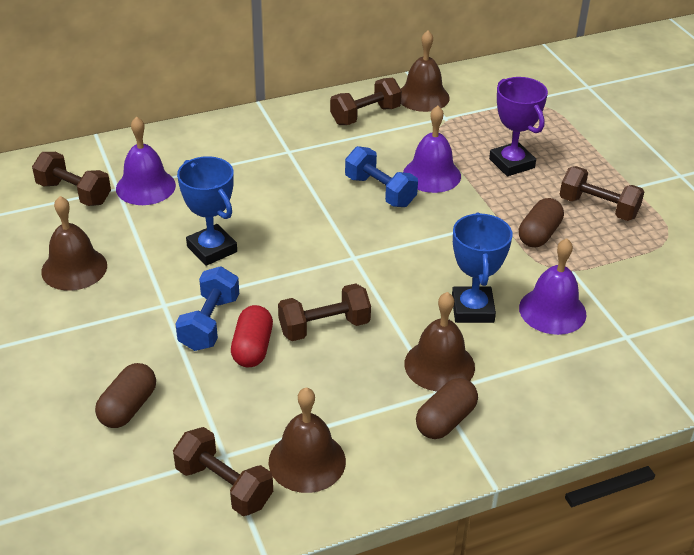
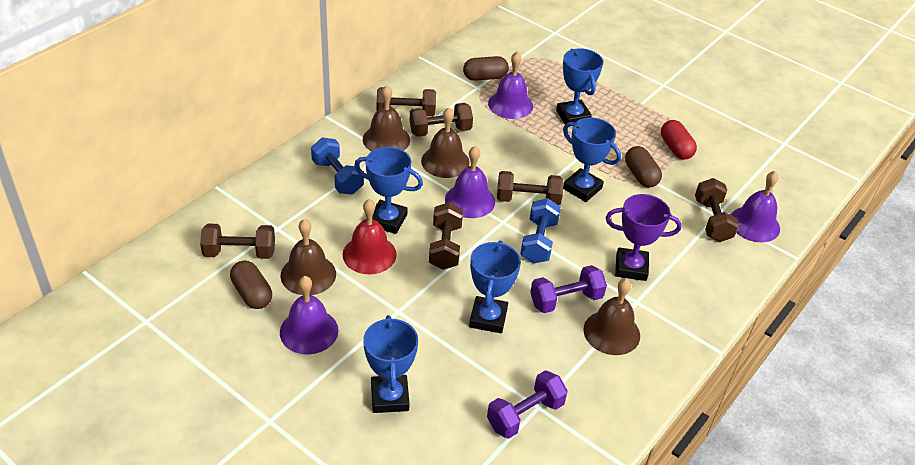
blue trophy: [177,156,237,266] [452,212,512,323] = 2 -> [354,147,423,234] [363,315,418,413] [469,241,521,333] [556,48,603,124] [563,118,621,202] = 5
brown dumbbell: [32,152,111,206] [173,427,273,516] [278,283,371,341] [330,78,402,125] [559,166,644,221] = 5 -> [200,224,275,259] [377,87,436,117] [410,103,473,137] [429,202,463,270] [497,171,564,205] [695,178,739,242] = 6
purple bell: [116,116,176,205] [403,106,461,193] [519,238,586,335] = 3 -> [280,276,338,355] [445,146,495,218] [488,52,533,119] [731,171,780,242] = 4
purple dumbbell: none = 0 -> [487,370,568,439] [530,265,607,313] = 2
red bell: none = 0 -> [342,199,397,274] = 1

